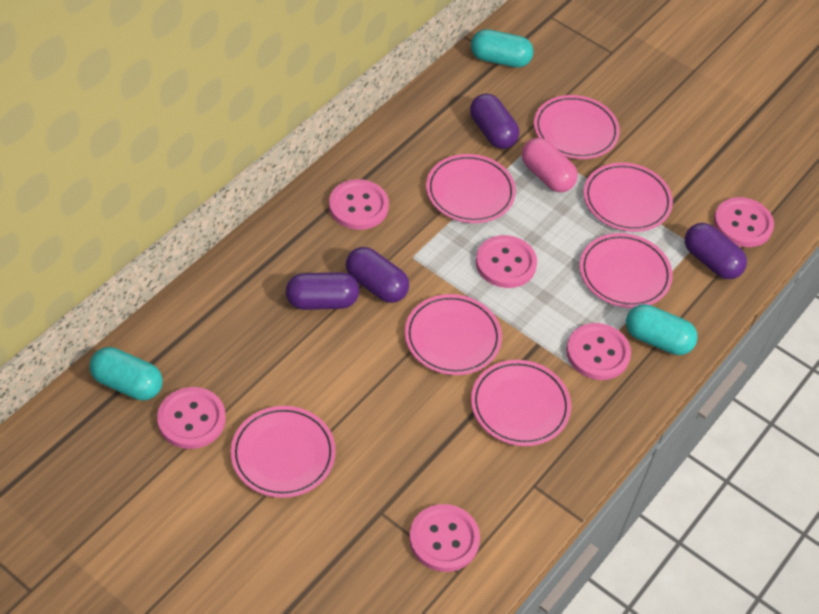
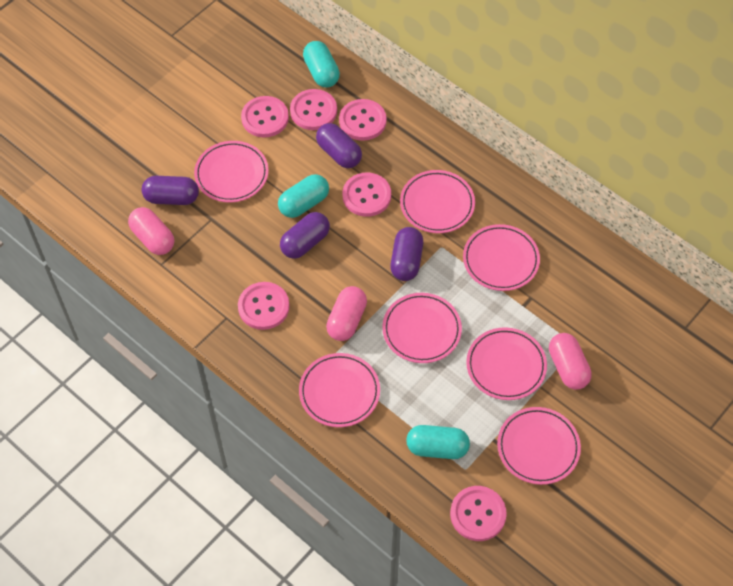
pink capsule: [522,138,578,192] = 1 -> [128,207,174,255] [326,286,367,341] [549,333,592,390] = 3

